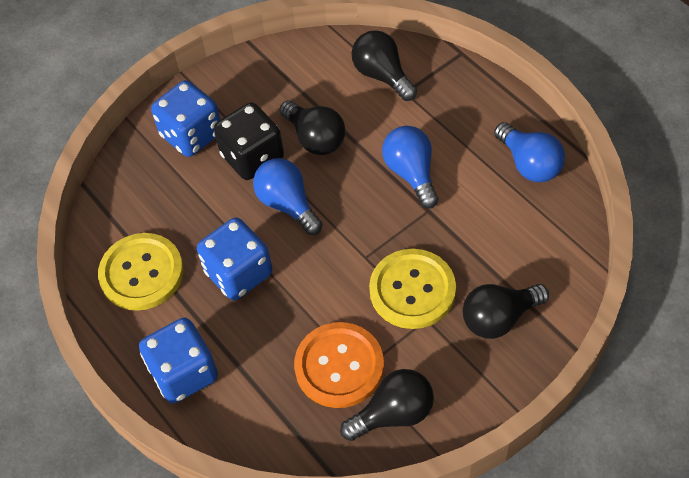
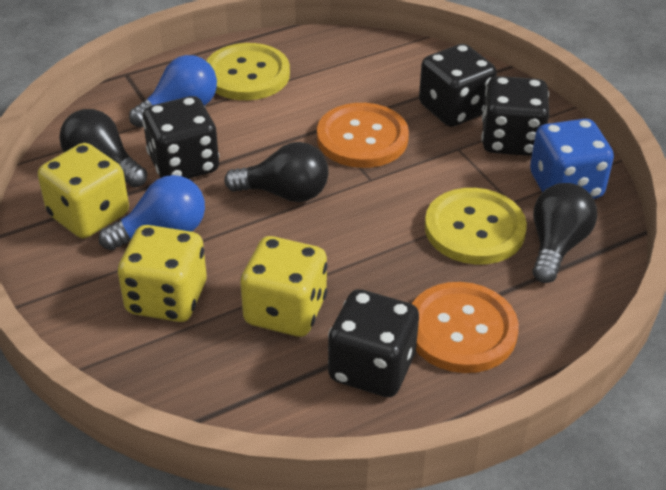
black dice: [214,102,284,180] = 1 -> [142,96,219,179] [328,289,419,397] [419,44,497,127] [482,76,549,156] = 4
black light bulb: [279,101,345,155] [340,369,434,441] [352,30,417,101] [463,284,549,339] = 4 -> [59,109,147,188] [224,142,329,202] [532,183,597,283] = 3
blue dice: [139,318,218,403] [151,80,220,157] [197,217,272,300] = 3 -> [530,119,614,199] = 1
blue light bulb: [253,158,323,235] [382,126,439,209] [494,122,565,182] = 3 -> [99,175,205,250] [129,55,217,127] = 2
orange button: [294,322,384,408] = 1 -> [317,103,409,168] [412,282,519,373] = 2
yellow dice: none = 0 -> [38,143,129,238] [118,225,206,322] [240,236,328,337] = 3

